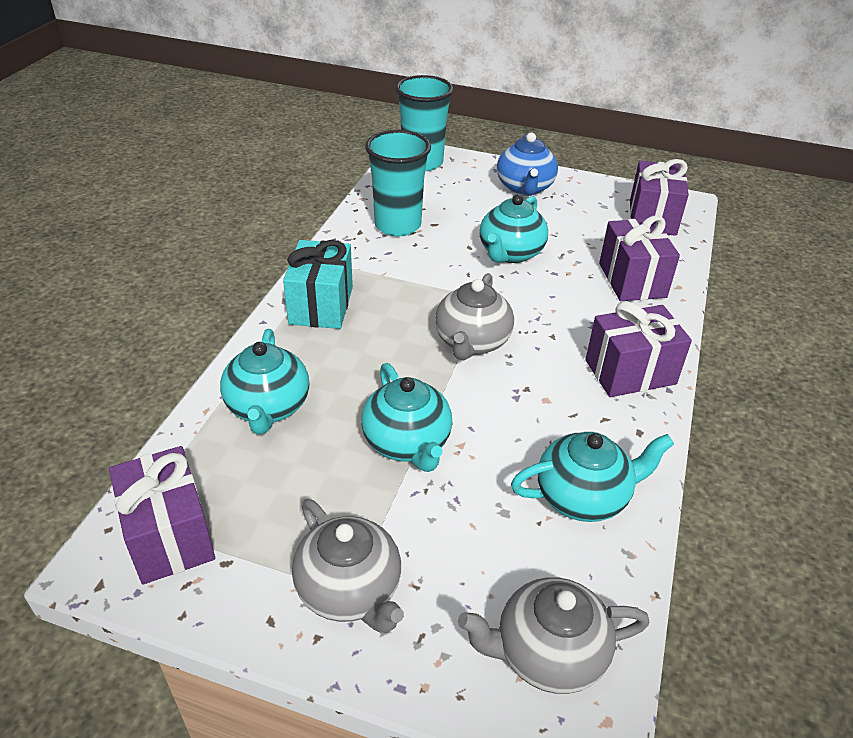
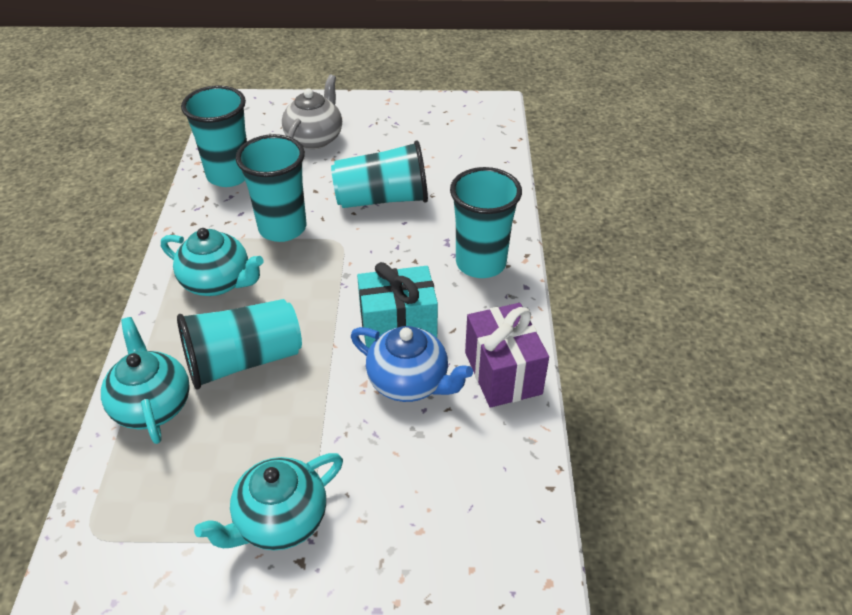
grey teapot: [292,499,404,633] [435,273,514,361] [458,577,649,694] = 3 -> [282,74,342,149] = 1
purple gift: [109,446,215,584] [585,301,692,397] [599,216,680,301] [630,159,689,236] = 4 -> [465,303,549,408] = 1
turquoise cup: [365,130,431,236] [395,75,453,171] = 2 -> [177,299,302,389] [181,85,247,187] [236,134,306,242] [331,140,428,208] [450,167,522,278] = 5
turquoise teapot: [220,329,309,434] [361,363,452,472] [479,194,548,263] [511,432,674,522] = 4 -> [101,317,190,444] [161,228,264,296] [194,453,343,551] = 3

